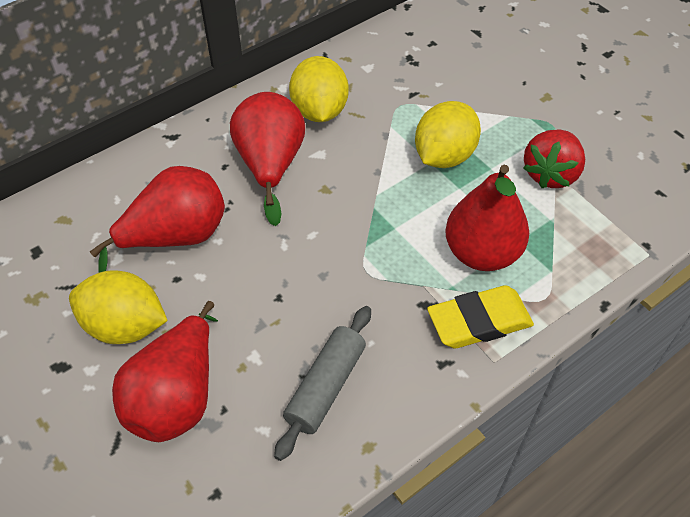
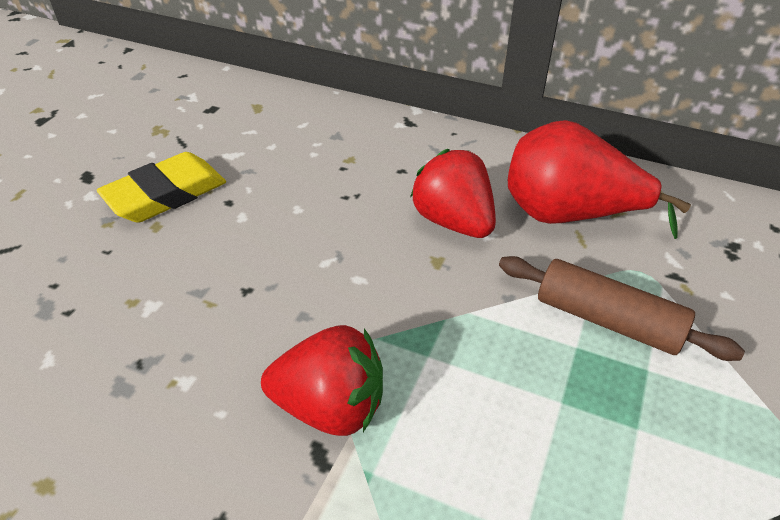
brown rolling pin: none = 0 -> [499,256,745,361] = 1
grey rolling pin: [274,306,371,461] = 1 -> none = 0
red pear: [90,166,225,273] [112,301,218,442] [230,92,305,226] [445,165,529,271] = 4 -> [508,120,691,239] = 1
red strawberry: [523,130,585,188] = 1 -> [261,325,383,436] [410,149,496,238] = 2
yellow lemon: [69,270,168,344] [289,56,349,122] [415,101,481,168] = 3 -> none = 0

